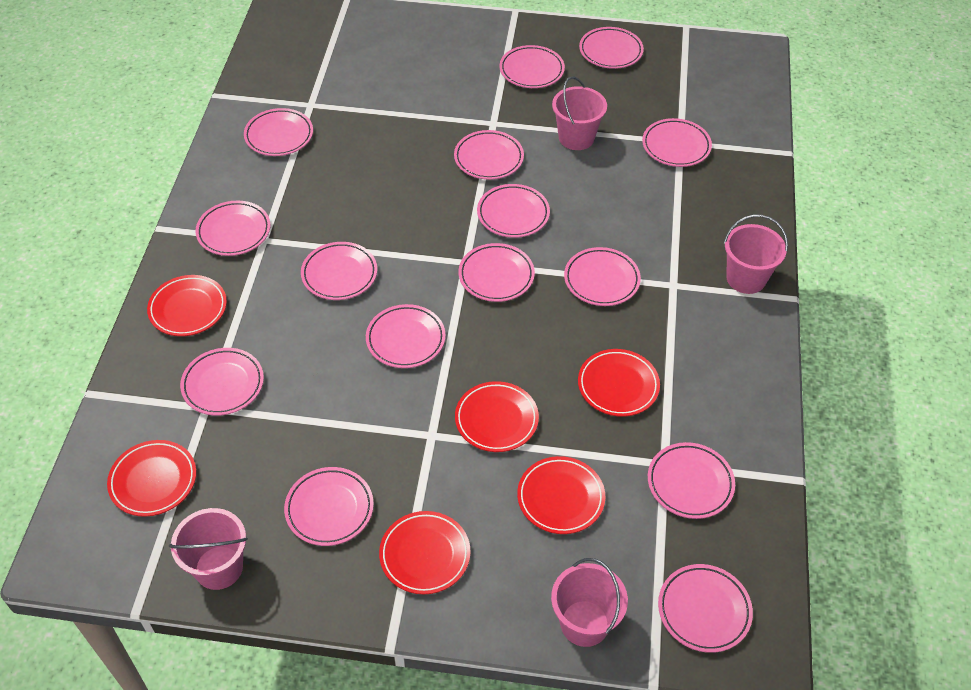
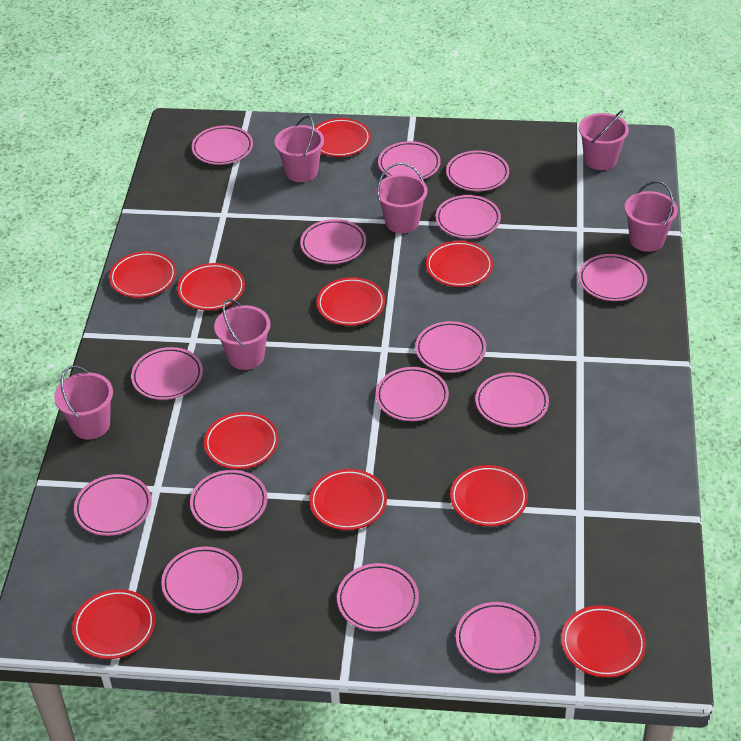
pink bucket: [169,508,248,590] [551,558,628,647] [552,76,607,150] [724,215,788,294] = 4 -> [54,366,113,440] [214,299,270,370] [275,116,324,182] [376,163,428,233] [579,110,629,170] [624,181,678,252] = 6
red plate: [107,440,196,517] [147,275,227,336] [379,511,471,594] [455,381,539,452] [517,456,605,534] [578,349,660,417] = 6 -> [72,589,155,659] [109,251,176,298] [177,263,245,310] [204,412,279,469] [309,469,387,530] [314,118,371,157] [317,277,385,326] [426,241,493,287] [450,465,528,526] [561,605,646,678] = 10

